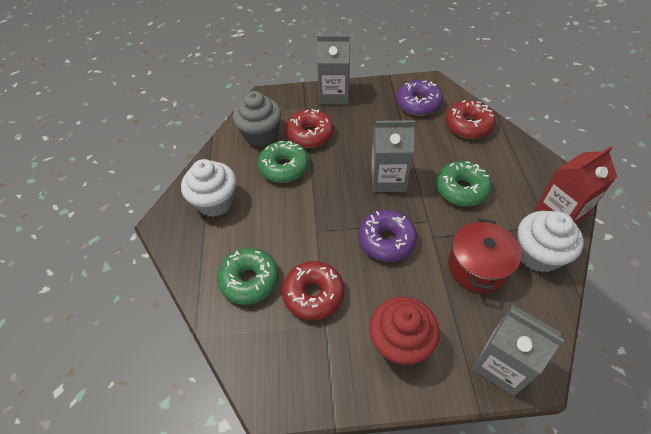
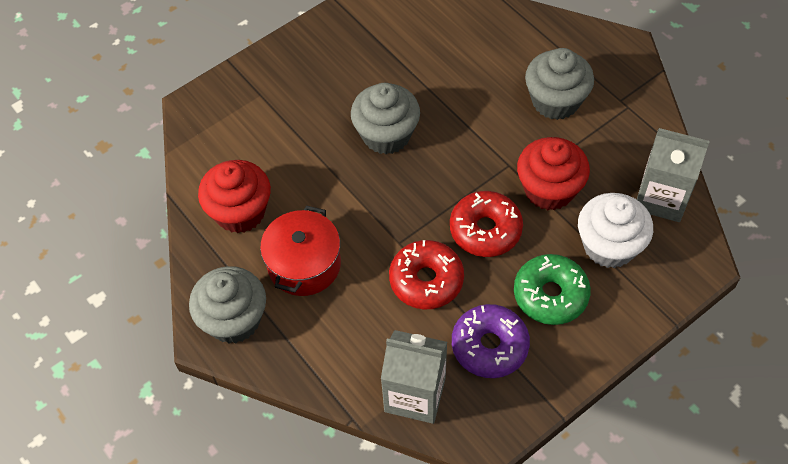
green donut: [217,248,279,305] [258,141,309,183] [436,161,492,206] = 3 -> [514,254,591,325] = 1
grey carton: [317,35,350,105] [371,120,415,192] [472,305,564,396] = 3 -> [381,330,447,424] [637,128,710,222] = 2
grey cupcake: [233,91,281,146] = 1 -> [189,266,266,343] [351,83,420,154] [525,48,594,120] = 3
purple donut: [358,210,417,262] [396,80,443,116] = 2 -> [452,304,530,378] = 1
red carton: [535,146,617,224] = 1 -> none = 0
red cupcake: [369,297,440,366] = 1 -> [198,160,271,233] [517,137,590,210] = 2
red donut: [282,261,344,320] [285,109,334,148] [446,100,496,139] = 3 -> [389,240,464,309] [450,191,523,257] = 2
white cupcake: [181,159,236,217] [517,211,584,273] = 2 -> [578,193,653,268] = 1

